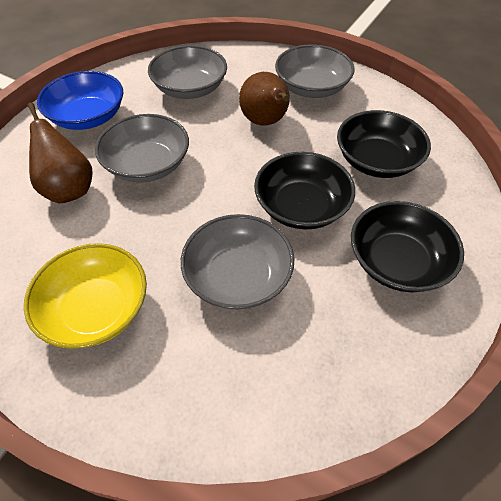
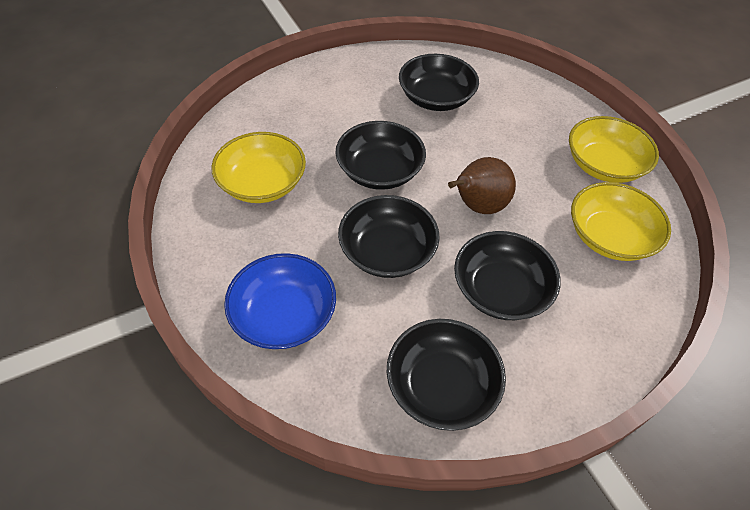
black bowl: [254,152,355,229] [337,110,431,178] [351,201,464,292] = 3 -> [335,121,426,190] [338,195,440,278] [387,319,506,431] [399,54,479,111] [454,231,561,320] = 5
brown pear: [27,103,93,203] [239,72,290,125] = 2 -> [448,157,516,214] = 1
grey bowl: [95,114,189,183] [148,45,227,99] [181,214,294,310] [275,45,355,98] = 4 -> none = 0
yellow bowl: [24,243,147,349] = 1 -> [211,132,306,203] [569,116,659,183] [571,182,671,261] = 3

